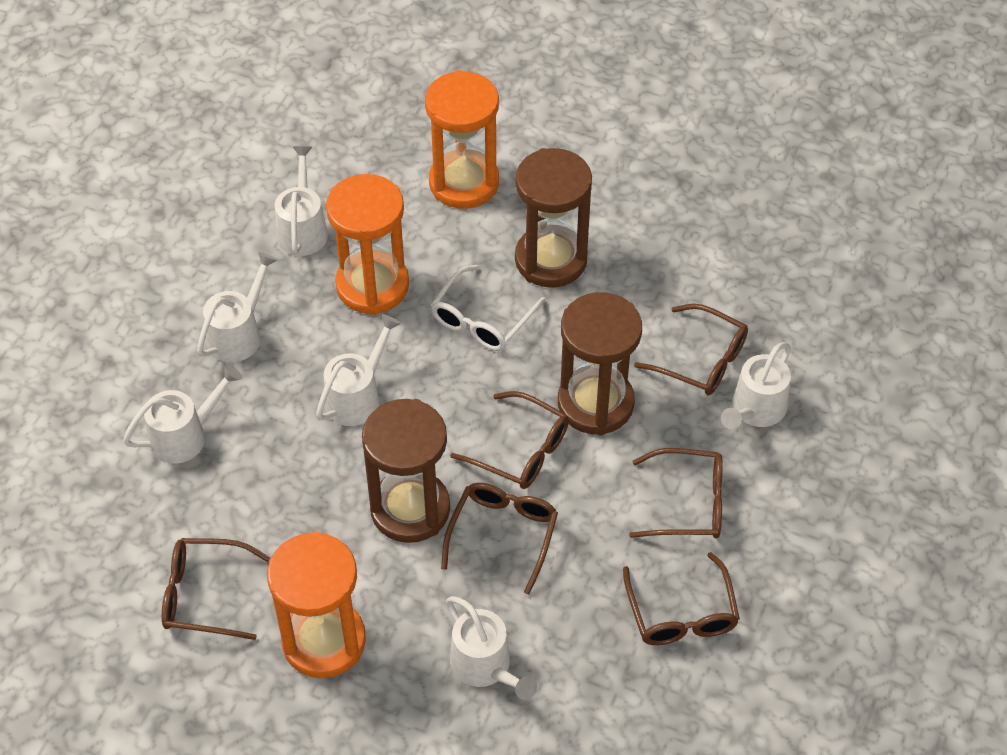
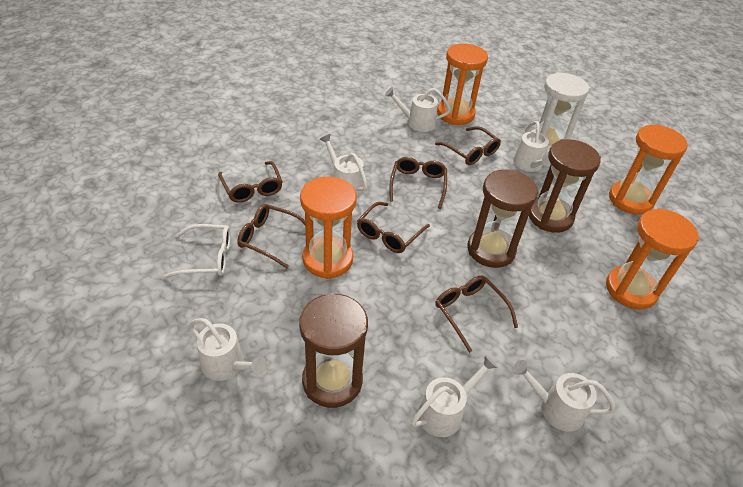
orange hourglass: [267,531,366,678] [326,174,409,315] [425,70,499,209] = 3 -> [300,176,357,279] [437,44,488,125] [606,208,699,310] [609,124,687,215] = 4
white hourglass: none = 0 -> [531,72,590,154] = 1

